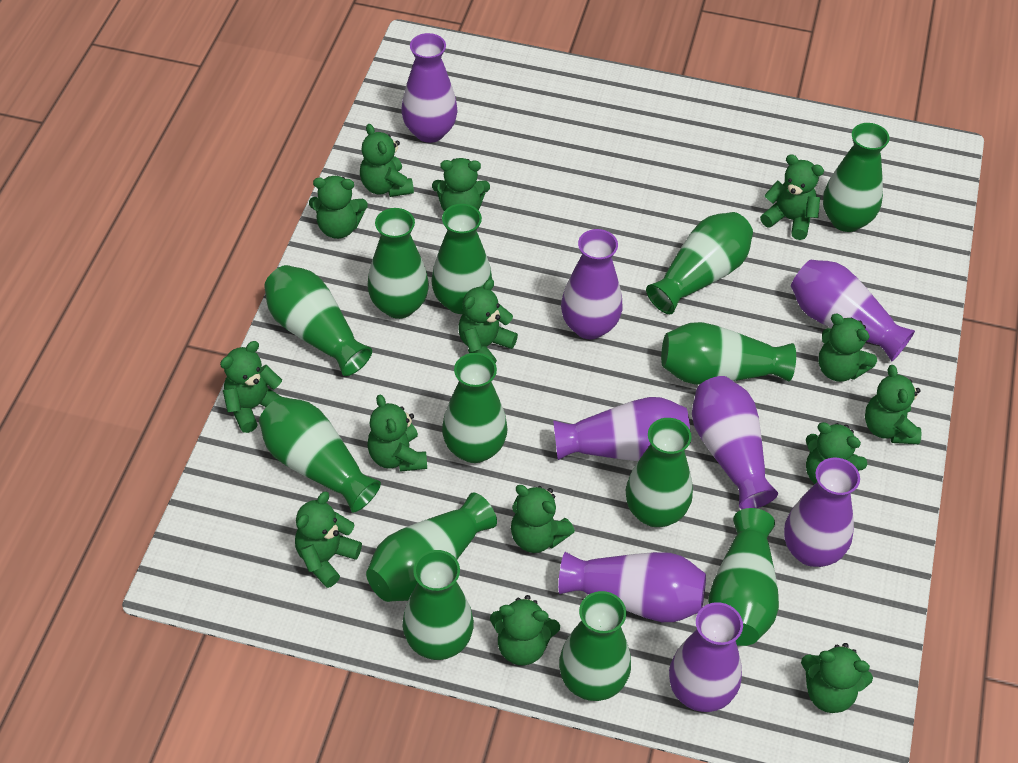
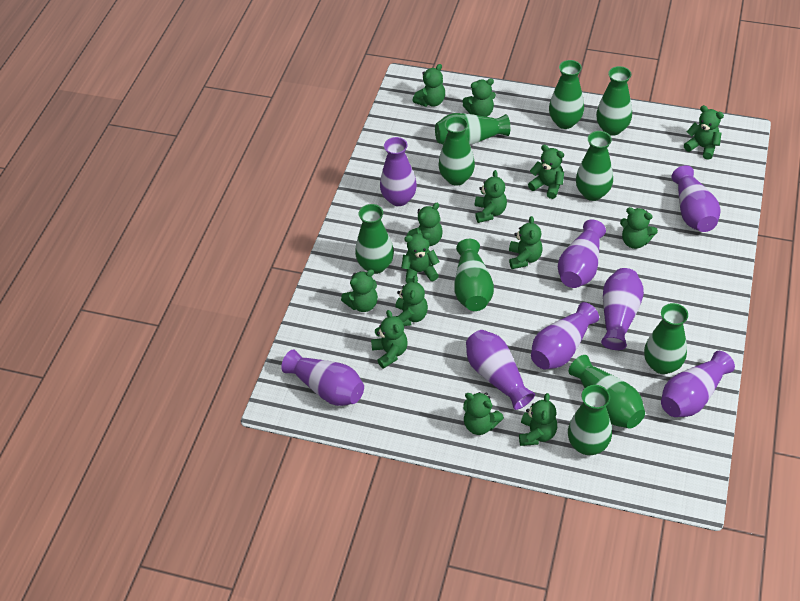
green vase: [259,397,381,512] [264,265,372,376] [366,493,497,602] [367,208,429,319] [403,550,474,660] [431,204,492,314] [442,353,508,463] [559,591,631,701] [626,418,693,527] [646,212,753,314] [661,322,796,385] [708,508,779,646] [823,123,889,232] = 13 -> [355,204,394,274] [435,113,510,145] [438,116,475,185] [454,239,494,311] [549,60,584,129] [568,385,612,455] [569,355,645,428] [576,131,613,201] [596,66,632,136] [644,303,688,374] = 10

